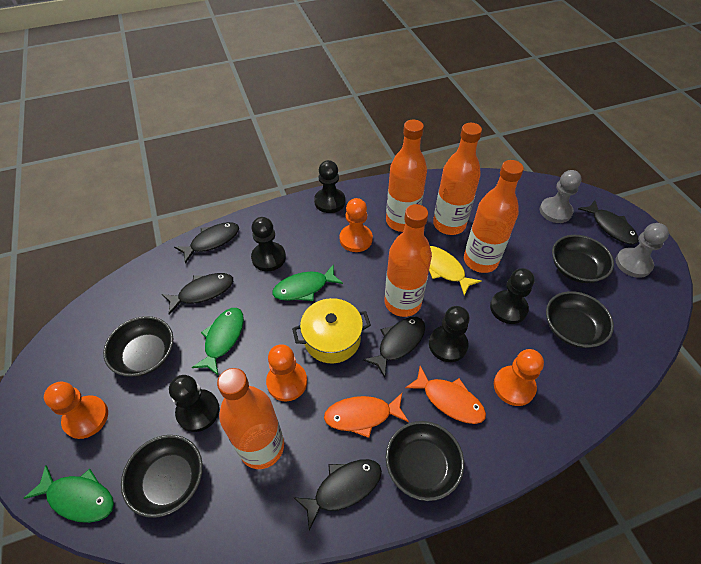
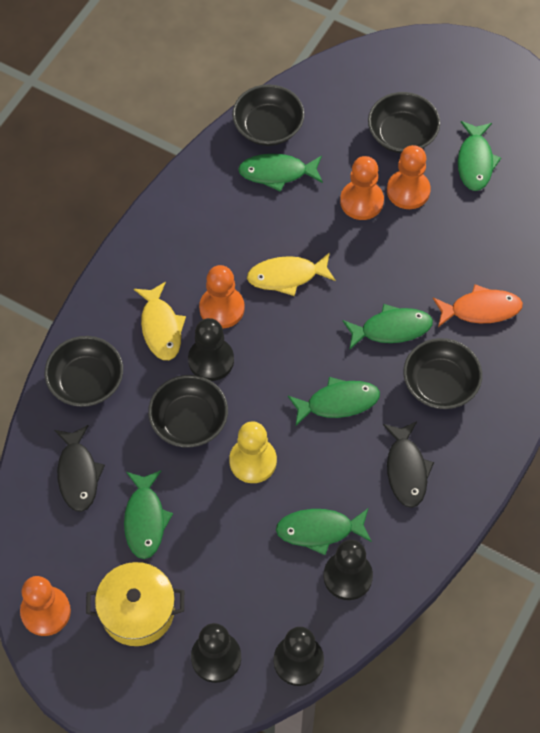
black fish: [162,273,233,315] [174,222,239,264] [294,459,382,530] [363,317,425,378] [578,200,638,244] = 5 -> [54,425,105,512] [383,422,434,508] = 2
black pawn: [169,375,219,432] [251,217,286,271] [314,160,345,213] [429,306,470,362] [490,268,535,324] = 5 -> [188,318,234,381] [191,623,241,683] [274,627,324,686] [324,540,373,600] = 4
green fish: [23,465,114,523] [191,308,244,376] [272,264,343,301] = 3 -> [124,471,173,559] [238,154,323,192] [276,509,372,555] [288,377,380,426] [343,304,433,350] [458,121,501,191] = 6
grey pawn: [540,170,582,223] [615,223,669,278] = 2 -> none = 0
orange bottle: [217,368,284,469] [384,204,432,317] [386,120,427,232] [433,123,482,235] [464,160,524,273] = 5 -> none = 0
orange fish: [324,393,409,438] [405,366,486,424] = 2 -> [433,284,523,327] = 1
yellow fish: [429,246,481,296] = 1 -> [134,282,186,360] [247,252,336,296] = 2
yellow pawn: none = 0 -> [229,421,277,483] = 1

